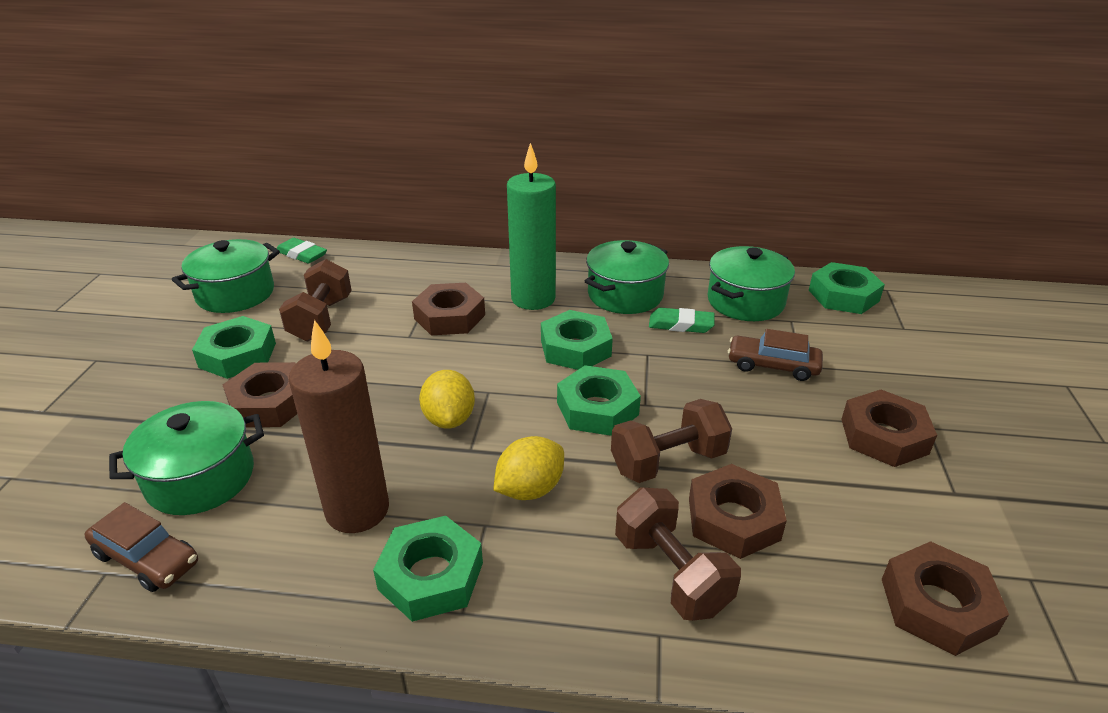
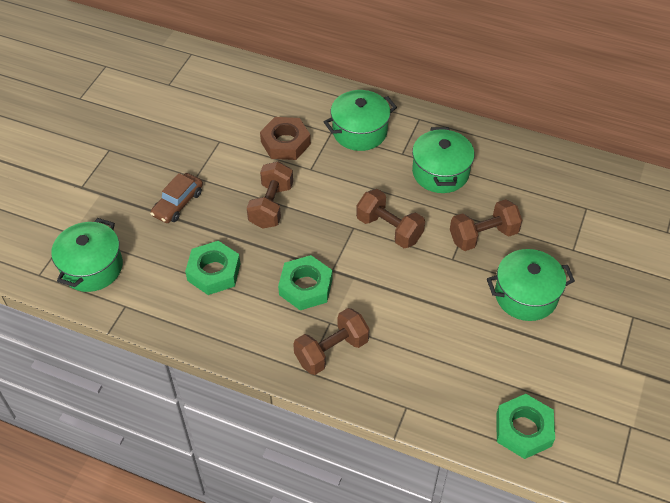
brown candle: [289,320,389,533] = 1 -> none = 0
brown car: [84,502,198,592] [728,329,823,381] = 2 -> [150,173,203,223] = 1
brown dumbbell: [279,259,352,342] [611,399,732,483] [615,487,741,621] = 3 -> [247,161,293,229] [293,308,370,375] [356,189,425,248] [450,199,523,251] = 4
brown nut: [223,362,297,427] [412,283,485,335] [689,464,787,559] [841,390,937,467] [882,541,1009,656] = 5 -> [260,117,311,160] = 1
green candle: [507,143,556,310] = 1 -> none = 0
green eraser: [276,238,327,264] [649,308,715,333] = 2 -> none = 0
green nut: [192,316,276,379] [373,516,483,622] [541,310,613,370] [557,365,641,436] [809,262,885,314] = 5 -> [185,241,240,295] [278,255,332,310] [496,394,555,459] = 3
yellow lemon: [419,370,475,429] [493,436,564,500] = 2 -> none = 0

